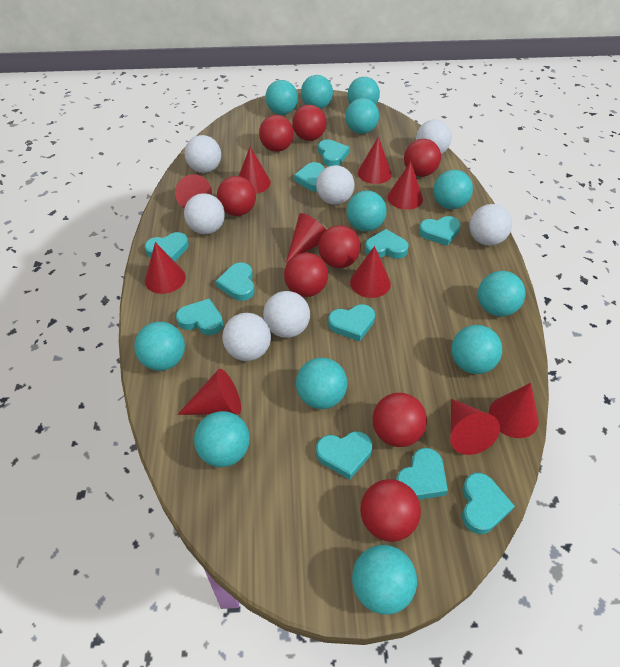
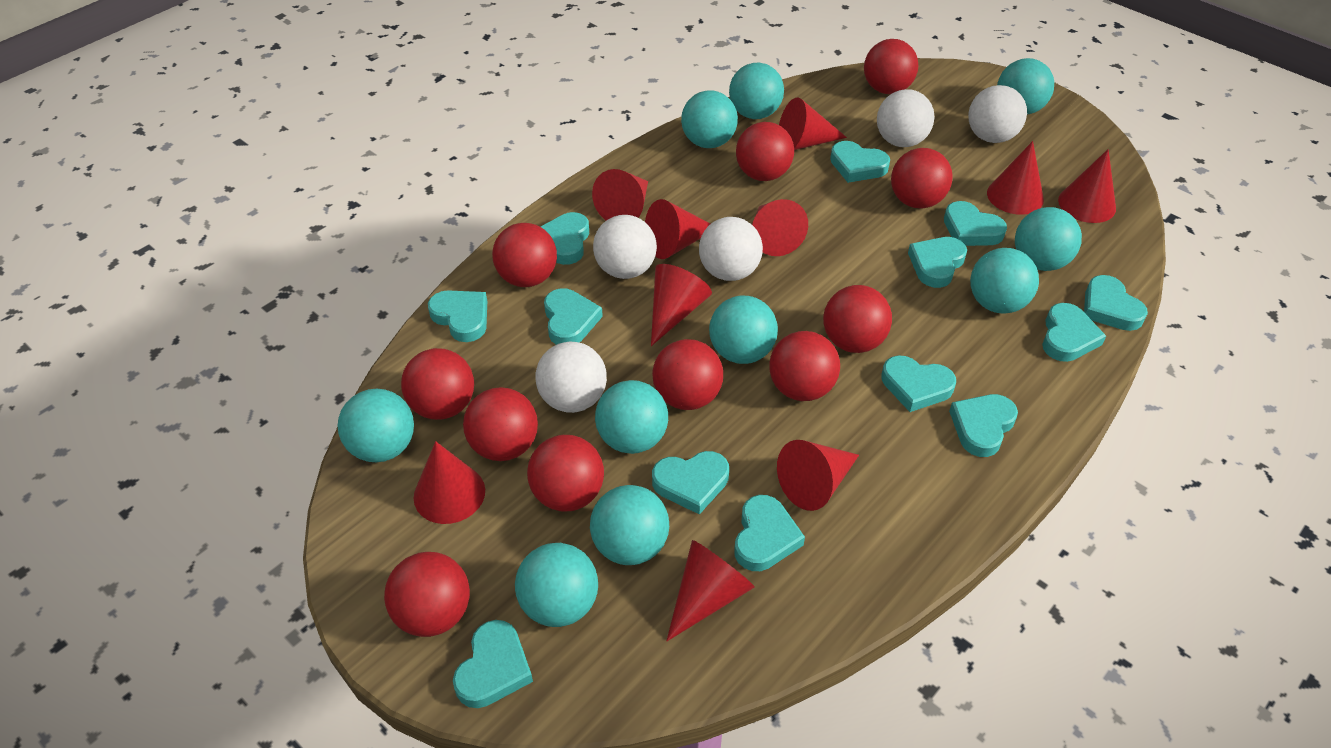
red ball: [217,176,256,216] [259,115,294,152] [284,253,328,297] [292,105,327,141] [318,225,361,268] [360,479,421,542] [372,393,427,447] [404,139,441,177] = 8 -> [384,552,470,637] [401,348,474,420] [463,387,538,461] [492,223,557,287] [527,435,604,511] [652,339,723,410] [736,122,794,181] [769,331,840,401] [823,285,892,353] [864,39,919,94] [891,148,952,209] = 11
turquoise ball: [134,322,185,371] [194,411,250,467] [265,80,298,115] [296,357,347,409] [301,75,333,109] [345,98,379,134] [346,191,387,231] [347,77,380,105] [352,545,417,615] [433,170,473,209] [451,325,502,374] [478,271,525,317] = 12 -> [338,389,414,462] [515,543,598,627] [590,485,669,565] [595,380,668,454] [681,90,738,148] [709,296,778,364] [729,63,784,119] [970,248,1039,314] [997,58,1054,115] [1015,207,1082,271] = 10
turquoise heart: [145,232,189,262] [176,298,223,335] [216,263,254,301] [294,162,325,192] [316,431,372,480] [318,140,349,166] [328,304,375,342] [365,229,409,259] [396,448,448,500] [419,216,461,246] [462,473,515,534] = 11 -> [428,290,487,342] [453,620,533,708] [541,212,589,265] [544,288,603,345] [652,451,729,515] [734,495,805,571] [830,141,890,183] [882,355,956,412] [908,237,967,288] [944,201,1007,246] [949,394,1018,457] [1042,303,1106,362] [1084,275,1148,331] = 13
white ball: [184,193,225,234] [185,135,221,173] [222,313,271,361] [263,291,310,338] [316,165,355,205] [416,119,452,154] [469,204,512,246] = 7 -> [535,341,607,413] [593,215,657,279] [699,217,763,281] [877,89,934,147] [968,85,1027,143] = 5

